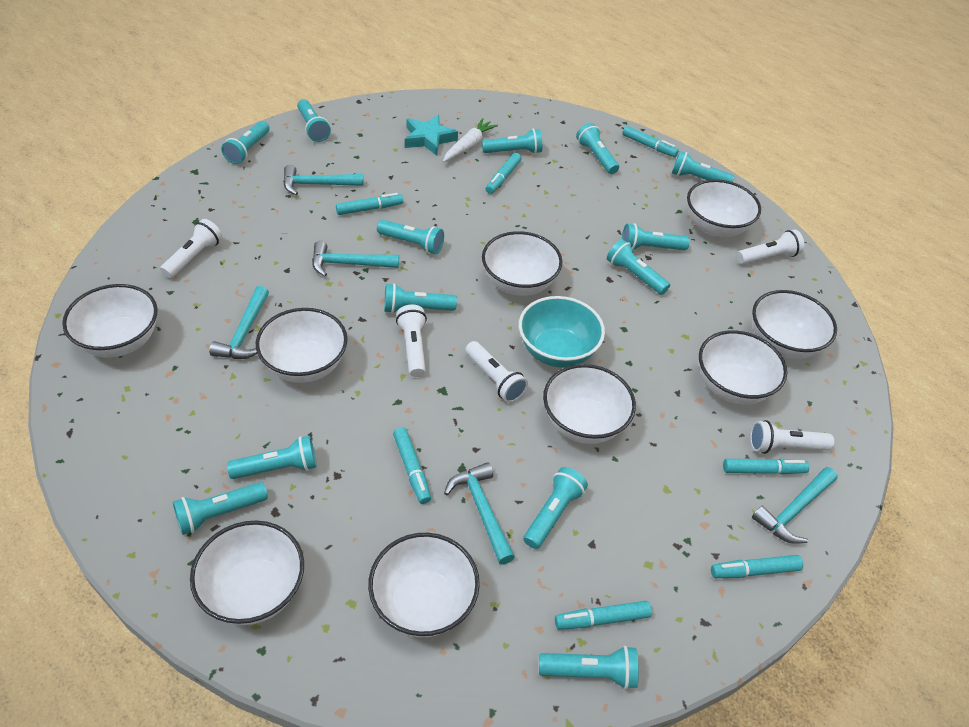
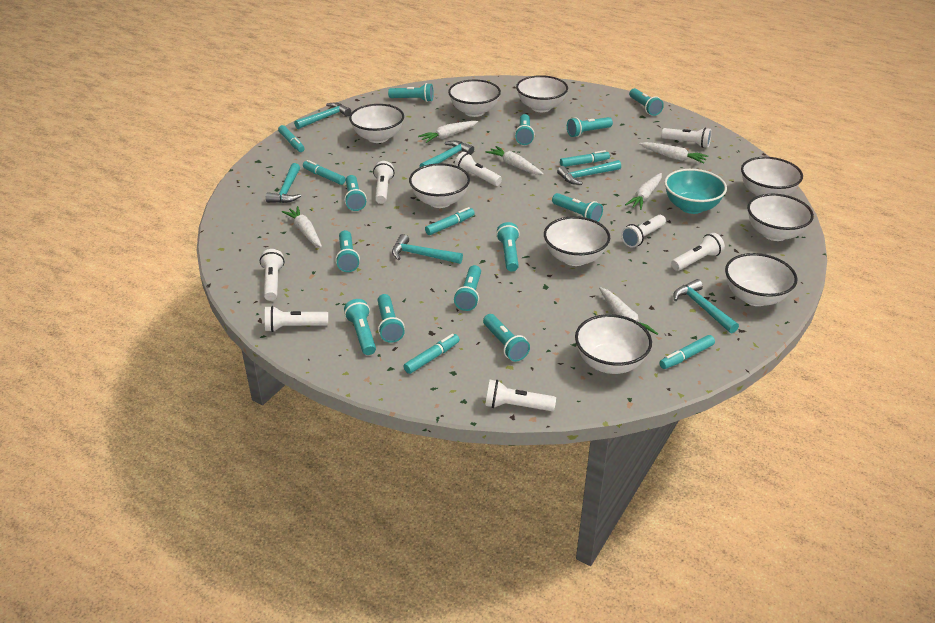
turquoise flashlight: [173,482,268,535] [221,121,270,164] [227,436,317,479] [297,99,331,142] [377,220,444,254] [384,283,457,314] [482,129,542,154] [523,467,588,549] [539,646,639,689] [576,123,619,174] [607,239,670,295] [622,223,690,250] [672,151,735,182] = 13 -> [335,230,360,272] [344,175,367,211] [344,299,376,355] [377,294,405,343] [388,83,434,102] [454,265,481,311] [483,314,530,362] [496,222,520,272] [515,114,535,145] [552,193,603,222] [567,117,613,137] [629,88,664,116] = 12
turquoise hammer: [209,286,269,359] [283,165,363,195] [312,241,399,276] [444,462,515,565] [752,467,838,544] = 5 -> [266,163,301,203] [294,103,351,129] [392,234,463,264] [420,140,474,167] [557,160,621,185] [673,279,739,333] = 6
turquoise marker: [336,193,403,215] [393,427,431,504] [486,153,522,194] [555,601,652,630] [622,126,679,157] [711,555,803,578] [723,459,809,475] = 7 -> [278,125,305,152] [303,160,346,185] [403,334,460,374] [425,207,475,235] [560,150,610,167] [659,335,715,369] = 6
turquoise star: [405,114,458,156] = 1 -> none = 0
white carrot: [443,118,498,162] = 1 -> [282,206,322,247] [418,121,478,143] [486,146,543,175] [599,287,658,335] [625,173,662,210] [639,142,708,164] = 6
white flashlight: [160,219,223,278] [396,305,427,377] [465,341,528,403] [737,230,804,265] [750,420,834,454] = 5 -> [260,249,284,301] [265,306,328,332] [373,161,394,204] [454,152,502,186] [485,380,556,411] [621,215,666,248] [661,127,712,148] [671,233,725,271] = 8

